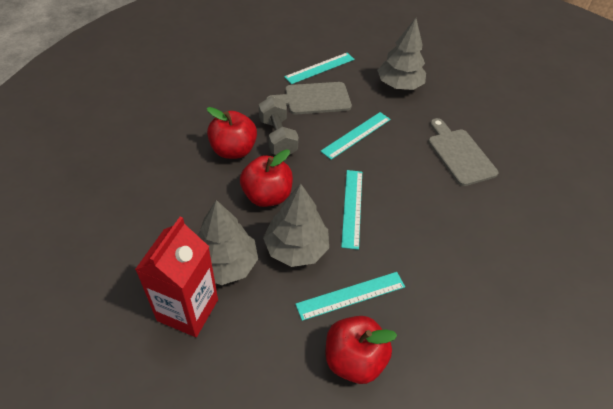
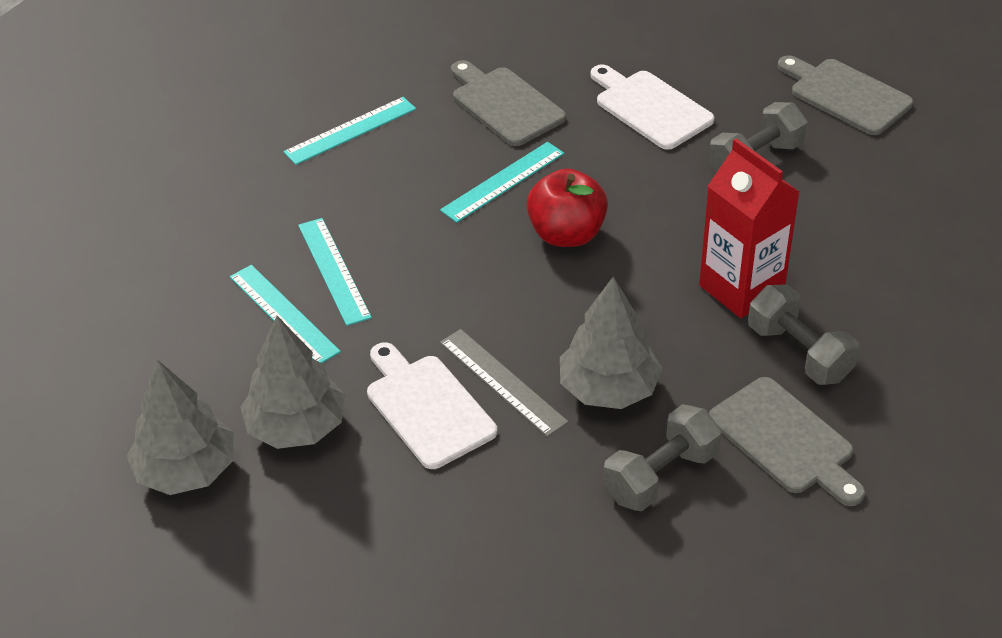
grey cutting board: [266,82,352,114] [428,118,498,186] = 2 -> [451,60,566,146] [709,377,865,506] [778,55,913,135] = 3
grey dumbbell: [259,96,299,155] = 1 -> [603,404,721,511] [709,102,807,172] [748,284,860,385] = 3
grey ruler: none = 0 -> [440,329,569,437] = 1
red apple: [207,107,257,159] [240,149,293,207] [325,316,397,384] = 3 -> [527,168,608,247] = 1
white cutting board: none = 0 -> [367,342,497,469] [590,64,714,150] = 2

